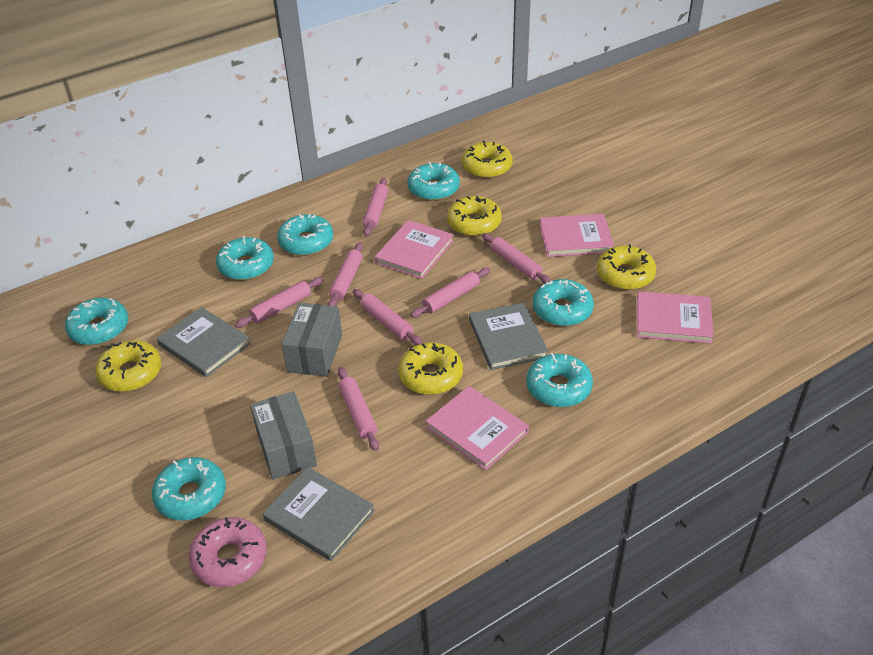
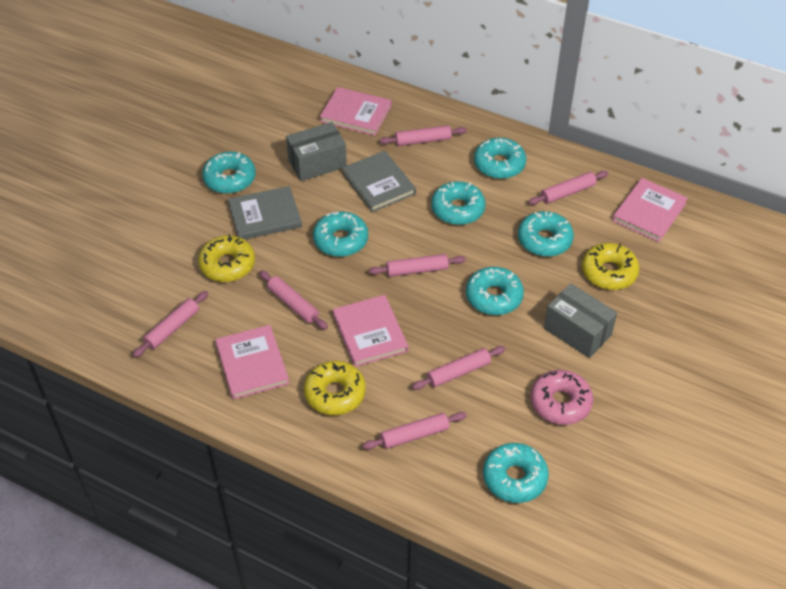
grey book: [157,307,251,377] [262,467,375,561] [469,303,548,370] = 3 -> [228,186,302,240] [342,151,416,212] = 2
yellow donut: [95,340,161,392] [398,343,463,395] [447,196,502,236] [462,140,513,178] [597,244,656,290] = 5 -> [198,235,255,282] [304,361,366,415] [582,243,640,290] = 3

